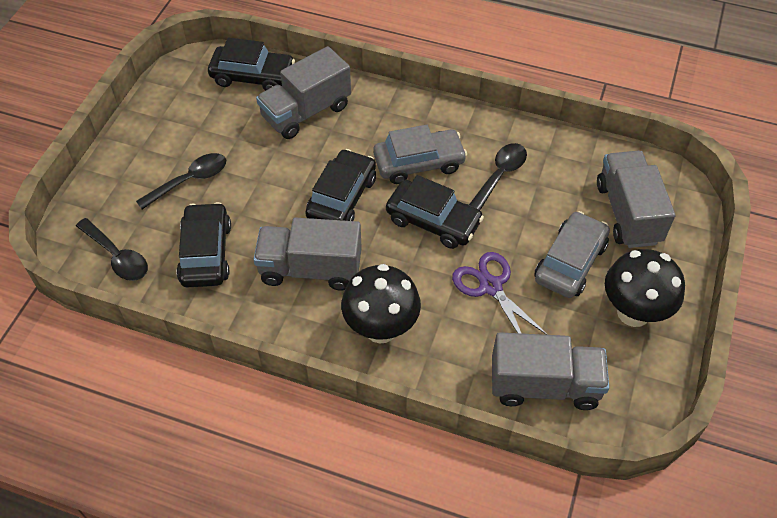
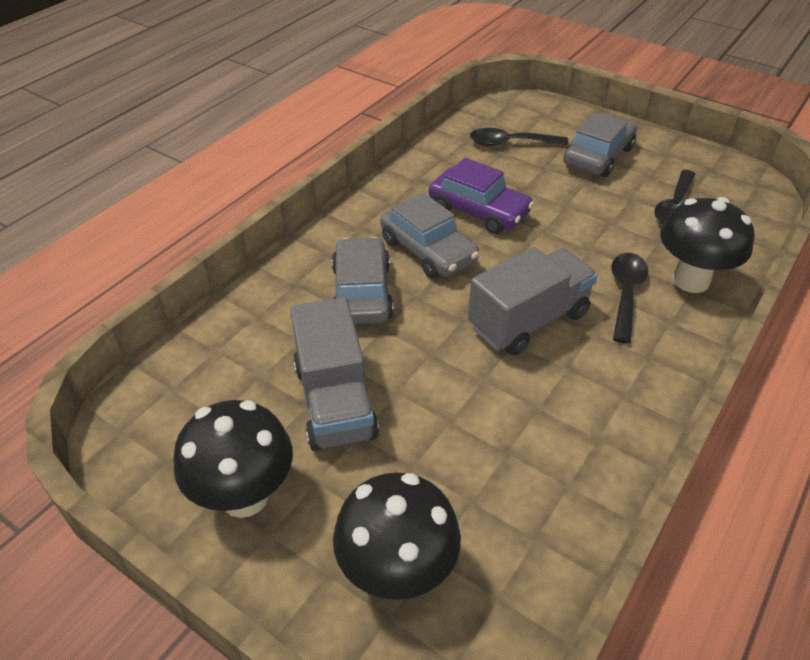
black car: [176,202,231,287] [208,38,295,91] [305,149,376,221] [386,175,484,249] = 4 -> none = 0
black mushroom: [341,264,421,343] [605,249,685,327] = 2 -> [173,400,293,518] [333,473,461,600] [660,197,754,293] = 3
grey car: [373,125,467,184] [534,211,610,298] = 2 -> [332,237,393,324] [380,193,479,279] [564,112,637,177] = 3
grey truck: [253,217,362,291] [256,46,351,139] [492,332,609,410] [597,151,675,248] = 4 -> [290,297,379,451] [468,247,598,355] = 2
purple car: none = 0 -> [429,158,534,234] = 1
purple scissors: [452,252,548,335] = 1 -> none = 0

